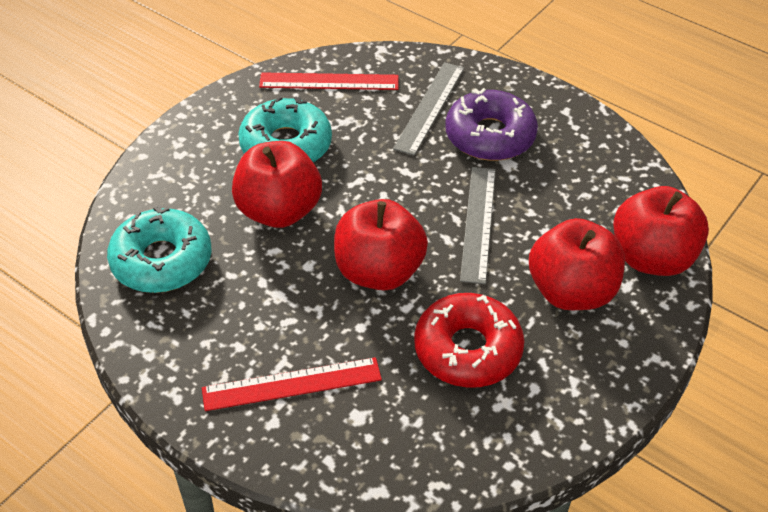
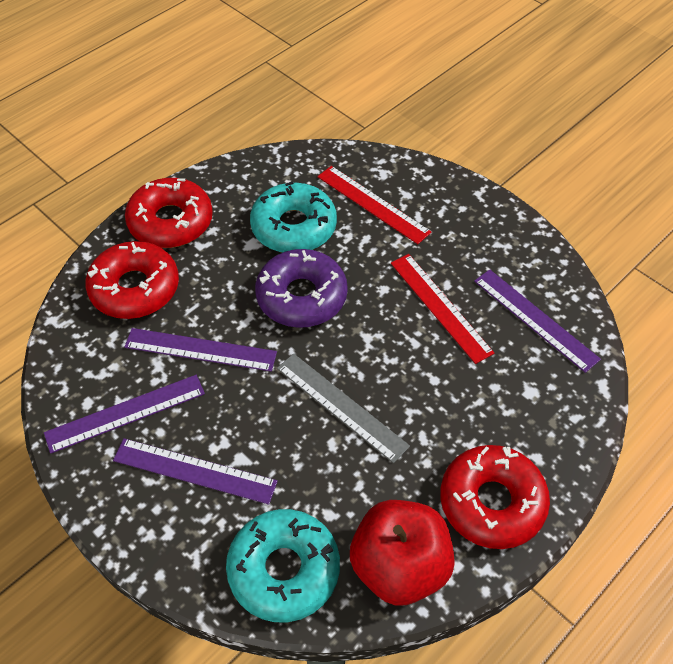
grey ruler: [393,62,464,156] [460,167,496,284] = 2 -> [277,353,410,463] = 1
purple ruler: none = 0 -> [44,375,205,454] [113,438,278,505] [124,328,277,372] [474,269,601,373] = 4
red apple: [232,141,322,228] [334,199,428,291] [529,218,625,310] [613,186,709,276] = 4 -> [350,500,455,606] = 1
red donut: [414,293,525,388] = 1 -> [85,241,179,319] [125,178,213,248] [440,445,550,549] = 3

